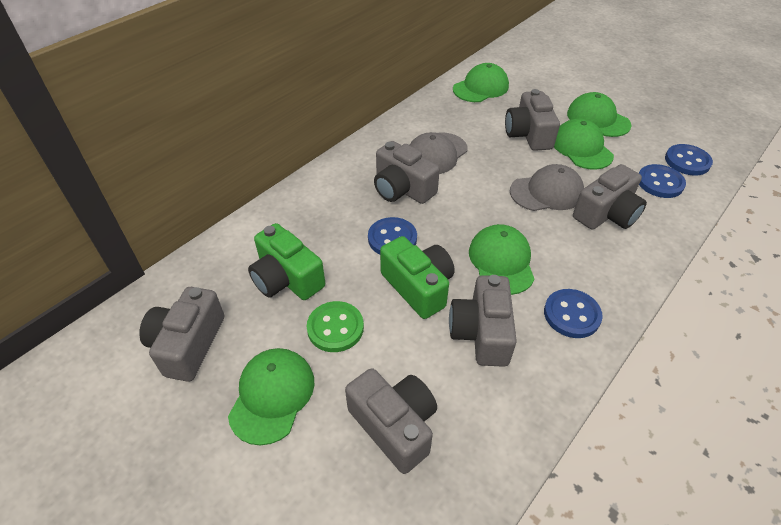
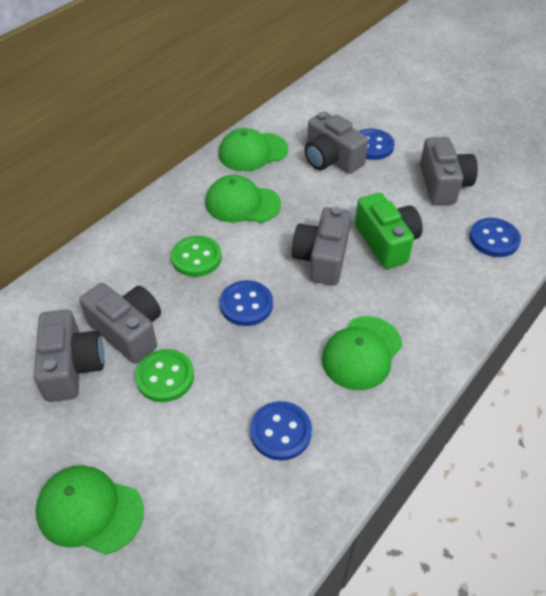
green button: [307,301,364,352] = 1 -> [135,349,194,402] [171,236,222,277] = 2
green camera: [248,223,325,300] [380,236,455,319] = 2 -> [355,193,423,269] = 1
green cap: [228,348,315,446] [453,63,509,102] [469,224,535,295] [554,119,614,170] [567,92,631,137] = 5 -> [35,466,144,555] [205,175,281,223] [219,128,288,171] [322,316,402,390] = 4
grey camera: [139,287,224,382] [345,368,437,474] [374,141,440,204] [449,275,517,367] [505,89,560,151] [573,164,647,230] = 6 -> [34,309,104,402] [79,283,161,364] [292,207,351,285] [304,112,368,174] [420,137,478,205] = 5
grey cap: [410,132,467,174] [510,164,584,211] = 2 -> none = 0

